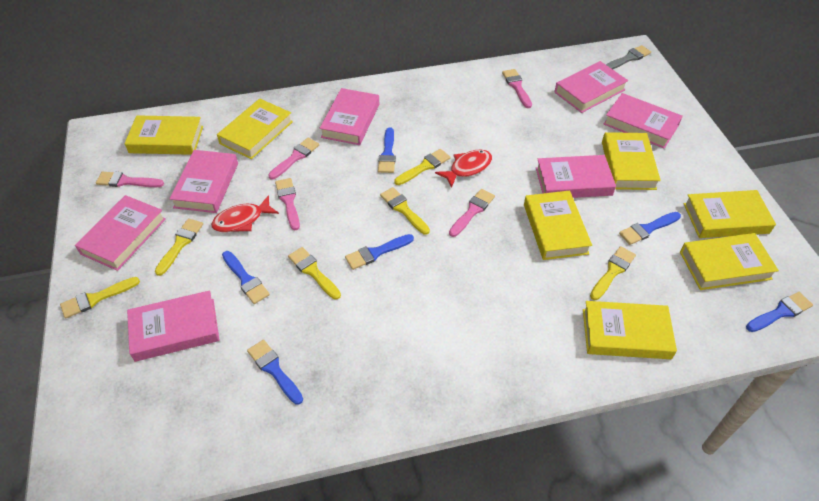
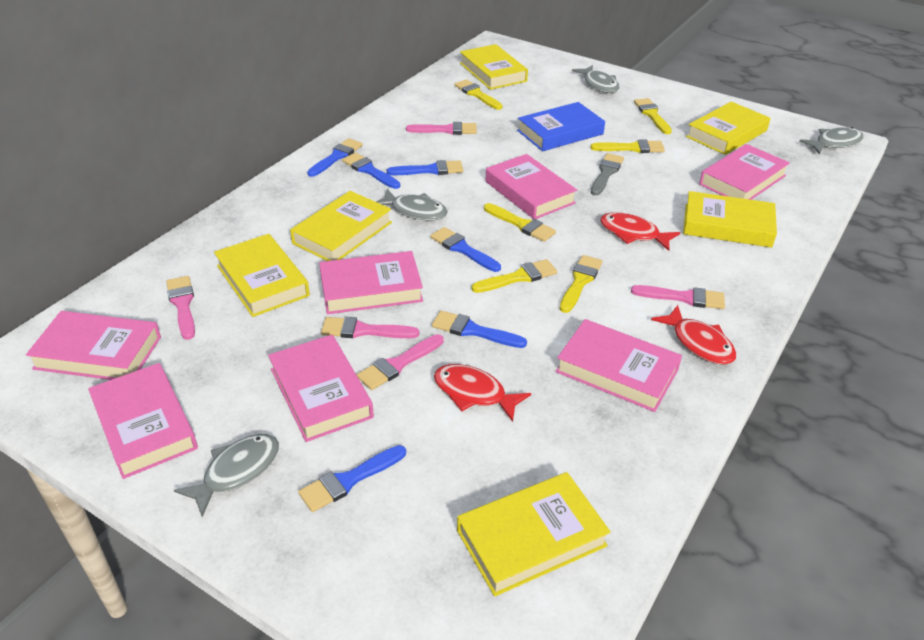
blue book: none = 0 -> [517,102,605,151] = 1
grey fish: none = 0 -> [174,434,279,517] [376,189,448,220] [572,65,619,93] [799,127,864,154] = 4
red fish: [211,195,279,232] [435,149,492,188] = 2 -> [434,364,531,422] [600,212,680,251] [651,305,736,365] = 3
yellow book: [124,115,203,155] [217,98,293,159] [524,191,592,260] [583,301,677,359] [602,132,661,190] [680,233,779,290] [684,190,776,238] = 7 -> [214,234,310,317] [290,191,392,261] [457,472,611,597] [460,44,528,90] [683,191,777,248] [686,102,771,155] = 6

